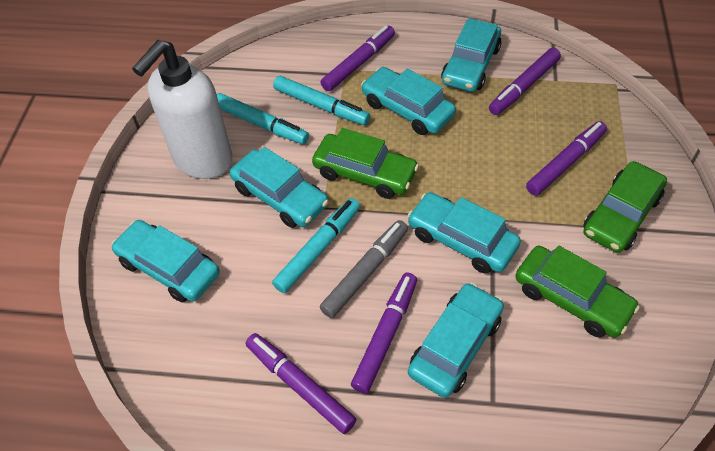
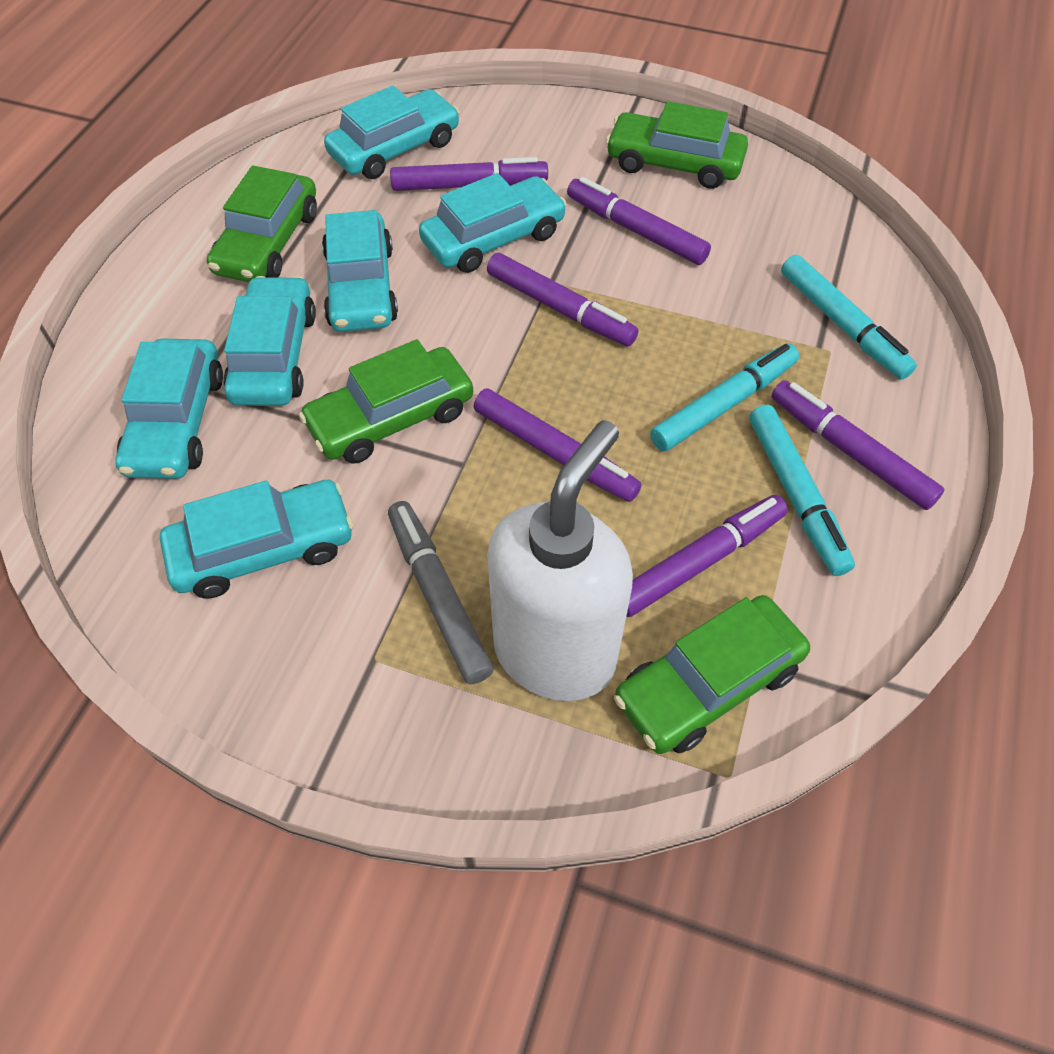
green car: [312,128,419,199] [515,245,640,338] [583,161,667,253] = 3 -> [207,165,317,282] [299,339,473,463] [606,101,748,189] [614,595,810,754] = 4
purple marker: [246,333,357,434] [320,26,395,91] [351,273,417,394] [489,48,561,115] [526,121,607,196] = 5 -> [390,157,548,191] [474,388,641,502] [487,253,639,346] [567,177,711,265] [626,495,788,617] [771,380,944,510] = 6

